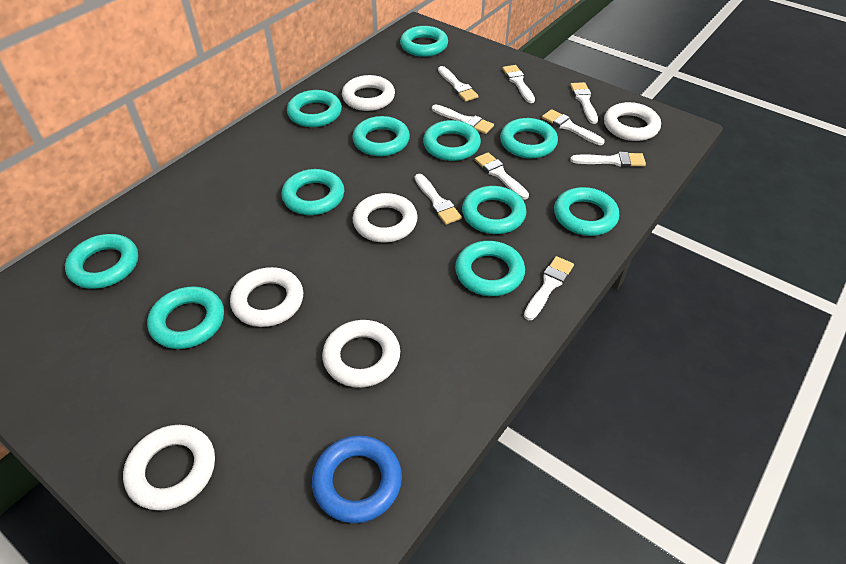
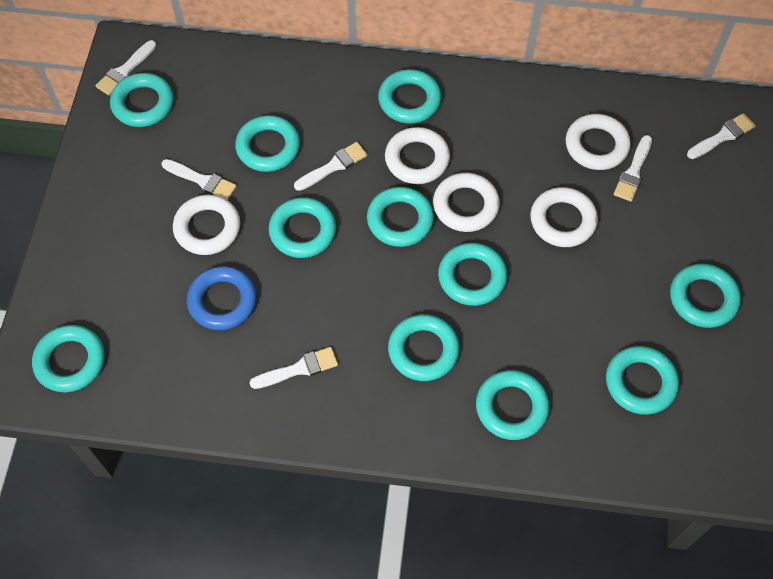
white brush: [415,174,462,225] [432,104,494,134] [438,66,479,102] [475,152,529,200] [502,65,535,103] [524,256,574,320] [542,109,605,145] [570,82,598,124] [570,152,646,167] = 9 -> [95,40,156,95] [161,159,237,200] [249,347,338,389] [294,142,367,191] [614,135,652,202] [687,113,756,159] = 6
white ring: [123,425,215,511] [230,267,303,327] [322,320,400,388] [342,75,395,111] [353,193,418,243] [604,102,661,141] = 6 -> [173,194,240,255] [385,127,450,184] [433,173,500,232] [530,187,598,247] [566,114,631,170] = 5

